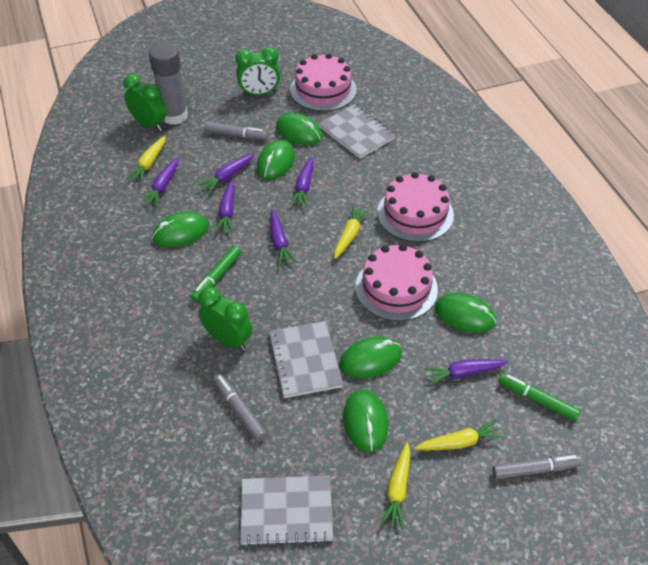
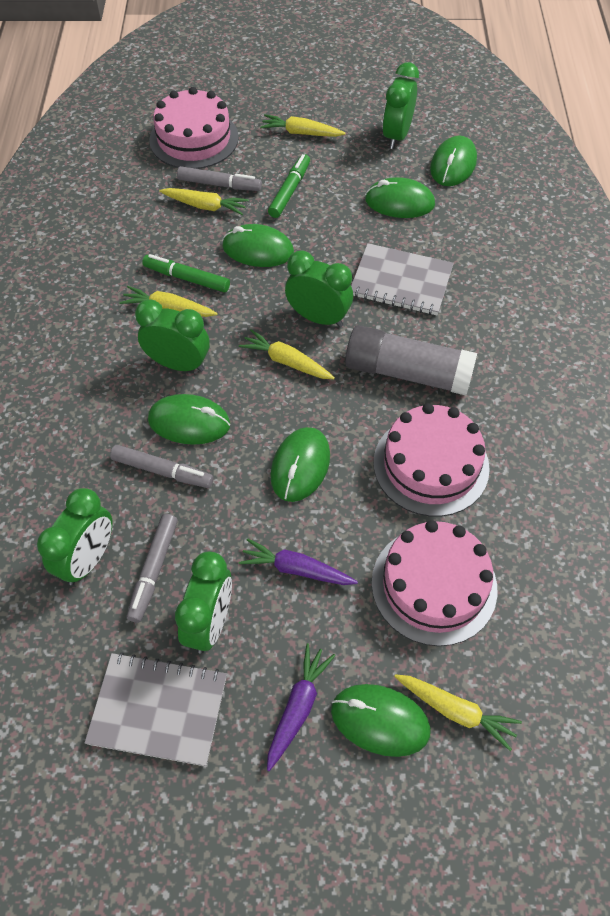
green clock: [123,74,166,131] [198,287,252,351] [235,47,280,96] = 3 -> [37,488,113,585] [135,299,210,372] [175,551,232,653] [285,250,353,327] [382,62,419,149] = 5
grey notebook: [241,475,333,546] [268,321,343,398] [319,104,395,158] = 3 -> [85,652,227,767] [351,243,454,315] = 2
purple carrot: [140,157,178,207] [197,153,254,194] [215,180,234,233] [270,210,297,266] [289,156,314,207] [423,359,508,386] = 6 -> [239,538,358,585] [267,643,335,771] = 2
yellow carrot: [126,136,166,183] [334,205,370,259] [380,442,410,530] [414,419,505,450] = 4 -> [119,286,218,317] [159,188,249,215] [239,329,335,379] [260,114,346,137] [394,674,522,751] = 5

